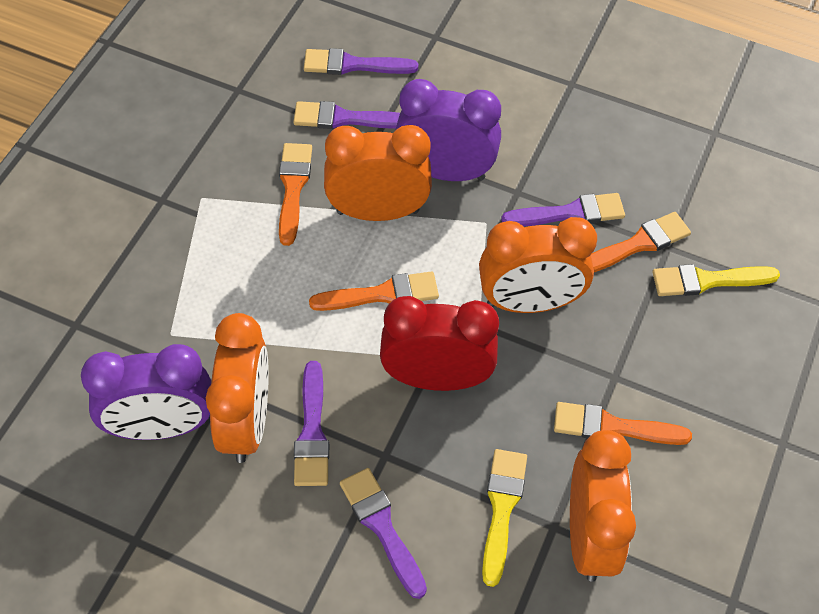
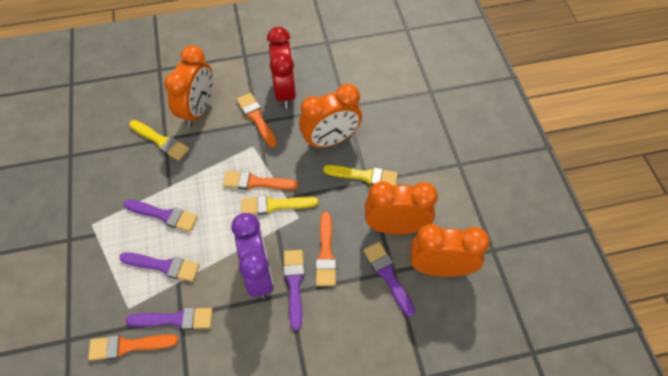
purple clock: [81,344,211,440] [395,79,501,181] = 2 -> [231,213,274,299] = 1
yellow brush: [482,449,527,587] [652,264,780,296] = 2 -> [129,120,190,161] [241,195,318,215] [323,165,398,186] = 3

